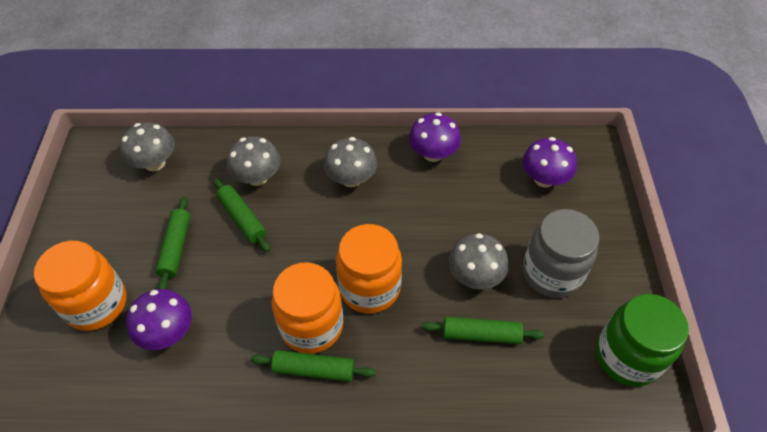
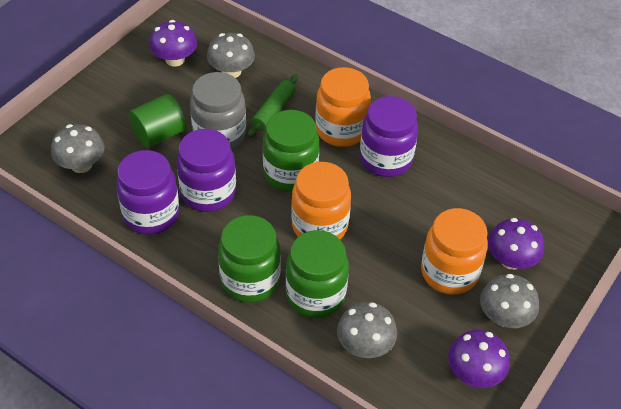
green cylinder: none = 0 -> [129,94,186,148] = 1
green jar: [596,294,689,387] = 1 -> [218,215,281,303] [263,110,319,192] [286,230,349,318] = 3
green rolling pin: [156,197,191,289] [214,178,270,252] [251,350,376,382] [422,317,544,344] = 4 -> [248,74,298,137] = 1
purple jar: none = 0 -> [116,150,179,235] [177,129,236,212] [360,96,418,177] = 3

